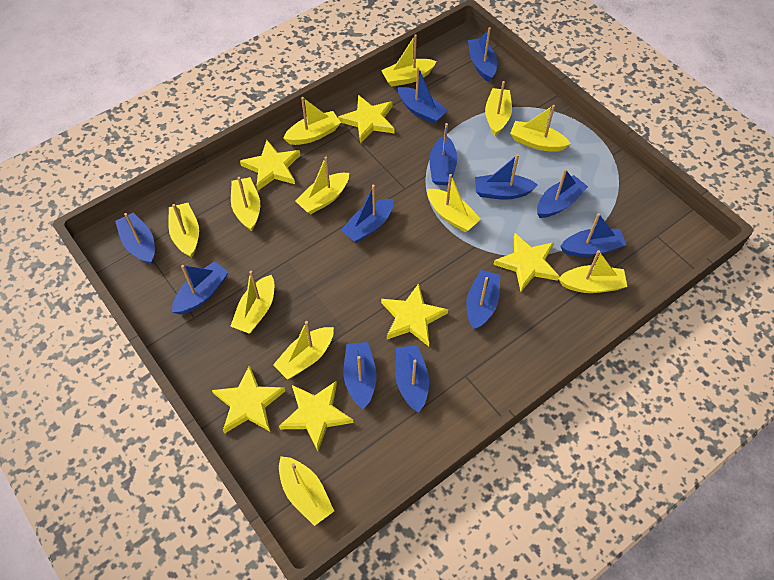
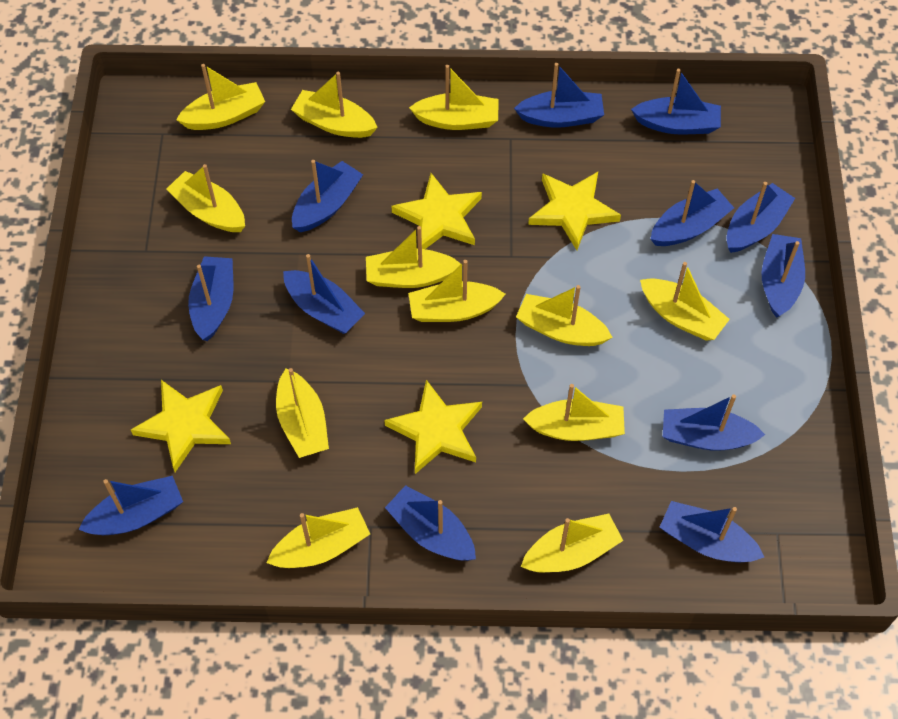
yellow star: [212,365,285,434] [240,140,300,191] [279,381,353,451] [338,95,394,143] [381,283,448,346] [493,233,560,292] = 6 -> [131,380,231,472] [384,380,482,474] [391,173,482,249] [528,172,621,250] = 4

